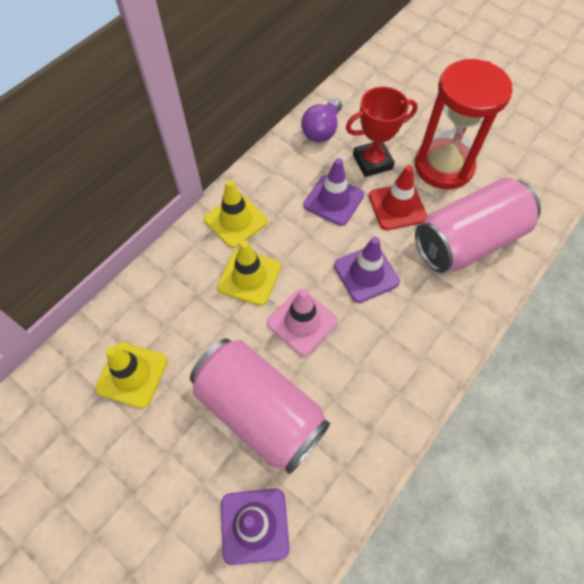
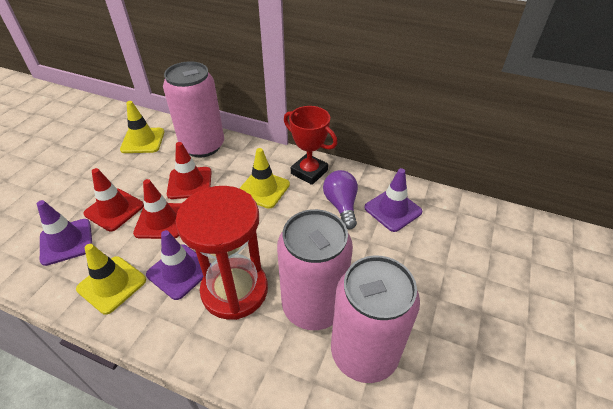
pink can: [190,339,330,474] [415,178,541,273] = 2 -> [163,61,224,157] [277,209,353,330] [331,255,420,383] = 3
pink traffic cone: [267,289,338,356] = 1 -> none = 0
red traffic cone: [369,165,427,230] = 1 -> [84,168,144,231] [133,179,182,239] [167,142,212,199] = 3

